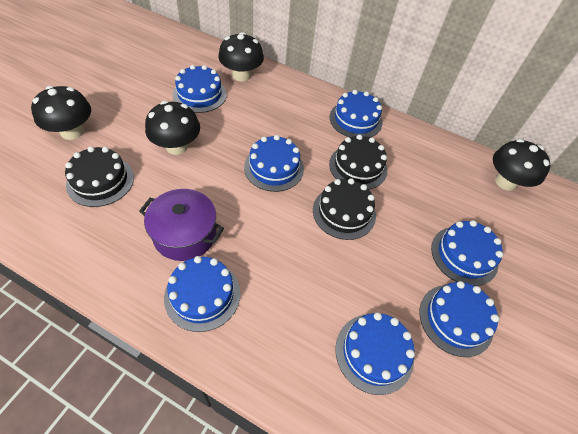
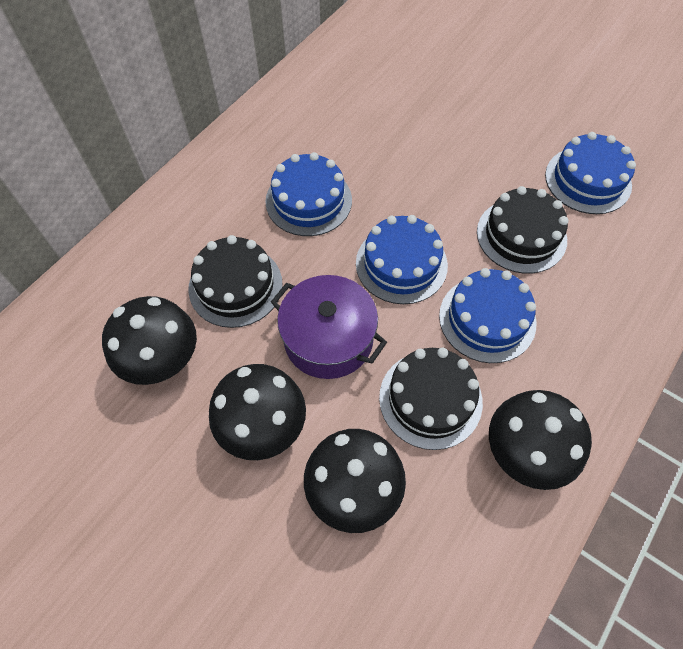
blue cake: [164,256,241,332] [173,65,227,113] [244,135,304,192] [330,90,383,138] [335,312,415,395] [420,281,499,357] [431,220,503,286] = 7 -> [265,152,352,236] [356,215,448,304] [439,268,536,363] [545,132,636,214] = 4

